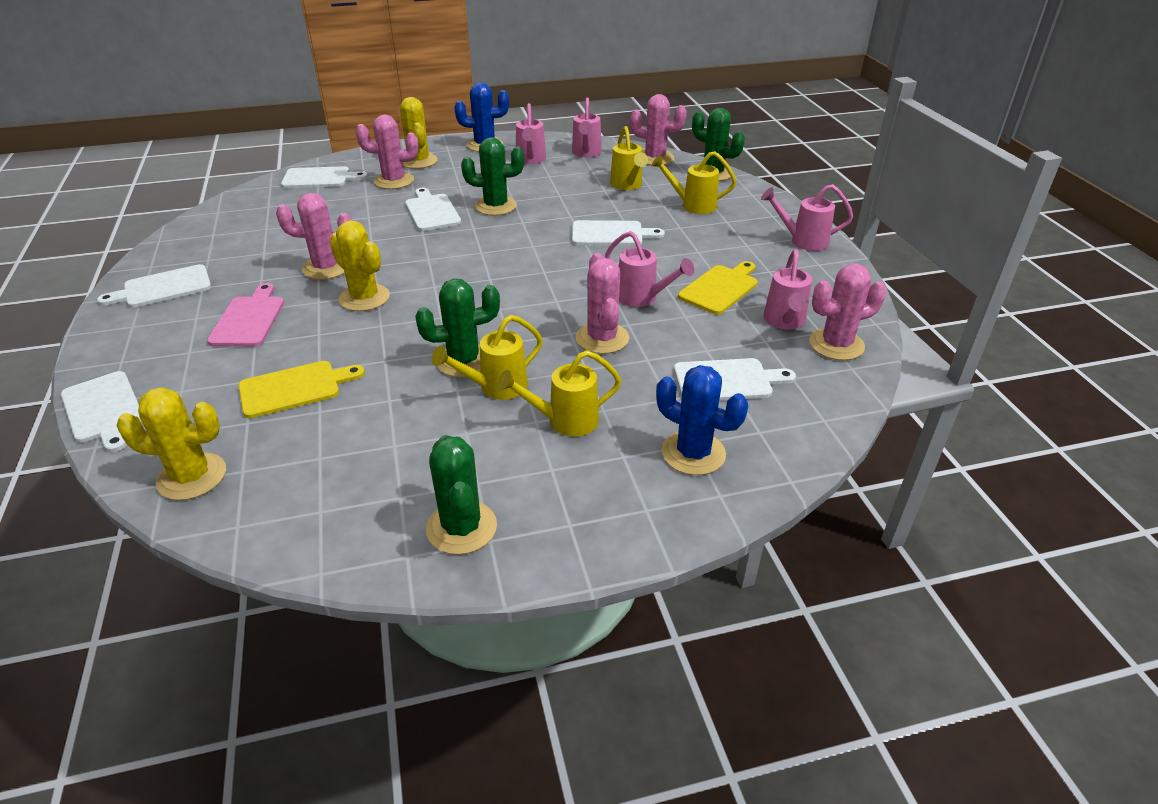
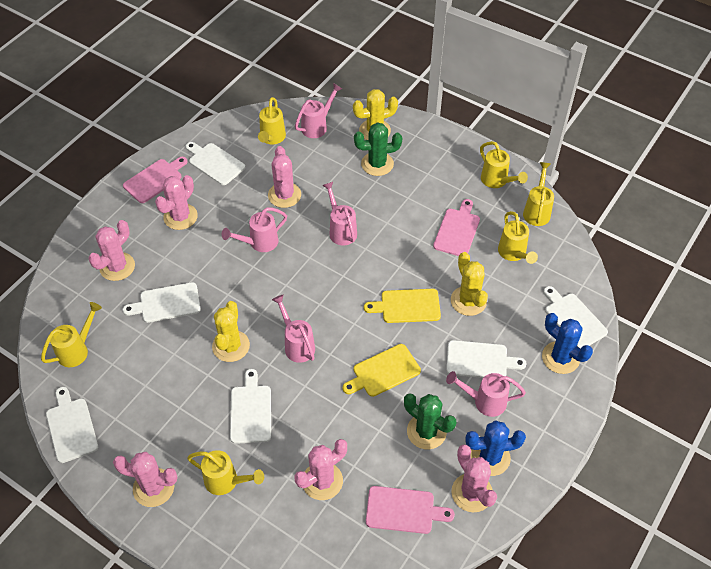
green cactus: [415,279,500,377] [426,435,497,555] [461,137,524,216] [692,108,745,181] = 4 -> [354,122,402,176] [404,393,456,449] = 2
pink cactus: [276,193,353,280] [355,115,419,189] [576,253,629,354] [630,94,687,165] [809,264,886,360] = 5 -> [88,220,135,281] [113,452,178,507] [155,175,198,230] [268,146,301,208] [295,439,347,500] [451,445,497,512] = 6
pink cutting board: [207,283,284,346] = 1 -> [123,156,187,203] [366,486,455,534] [433,199,480,256] = 3
yellow watering can: [432,315,543,400] [497,350,622,437] [610,126,648,190] [651,151,736,214] = 4 -> [41,302,102,367] [187,450,264,495] [258,97,286,145] [480,141,528,188] [498,211,538,264] [523,162,554,226] = 6

